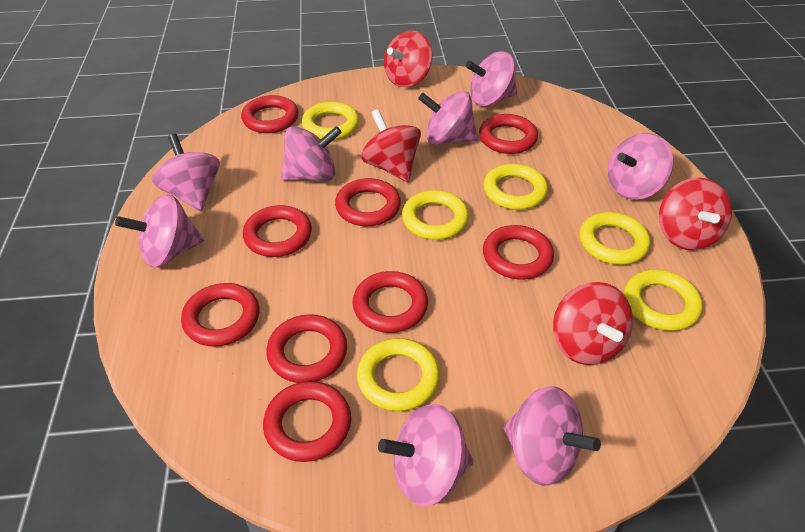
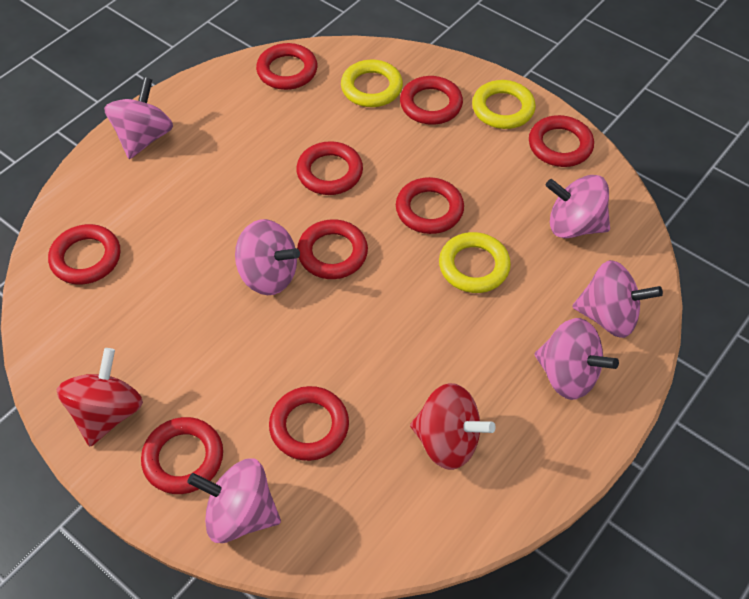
pink spinning top: [115,194,204,267] [152,134,220,211] [281,126,342,182] [378,404,474,507] [418,91,478,145] [466,51,517,107] [503,386,601,486] [608,133,673,200] = 8 -> [104,77,173,159] [187,458,281,543] [235,219,300,295] [534,318,619,400] [546,175,610,238] [572,260,663,338] = 6
red spinning top: [361,109,421,182] [384,31,433,87] [553,282,633,365] [659,178,732,250] = 4 -> [57,348,143,446] [410,383,496,470] = 2
yellow ring: [302,102,359,140] [357,338,440,411] [402,190,469,240] [484,164,548,210] [579,212,650,265] [624,269,703,331] = 6 -> [341,60,403,107] [439,232,511,293] [472,80,536,129] = 3

